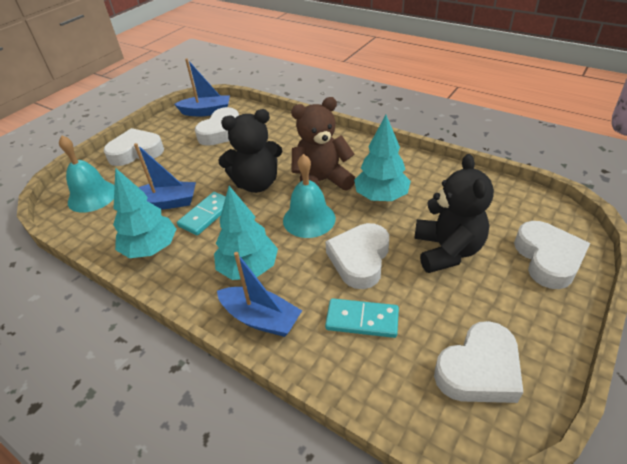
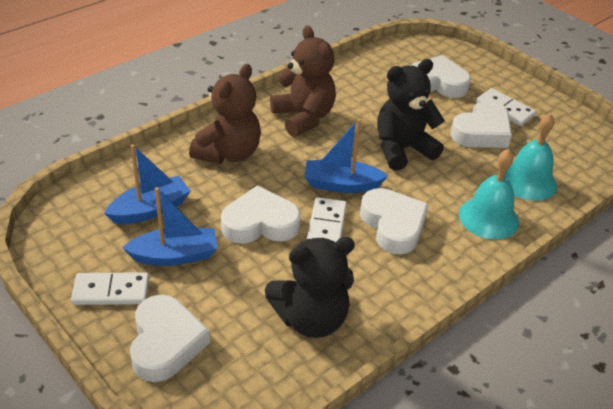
brown teddy bear: [291,97,355,191] = 1 -> [189,64,261,164] [270,26,336,137] = 2
turquoise domino: [177,192,226,235] [325,298,399,338] = 2 -> none = 0
turquoise tree: [113,168,176,258] [214,186,278,280] [354,115,411,201] = 3 -> none = 0
white domino: none = 0 -> [71,272,149,305] [307,197,347,242] [476,88,536,126] = 3

